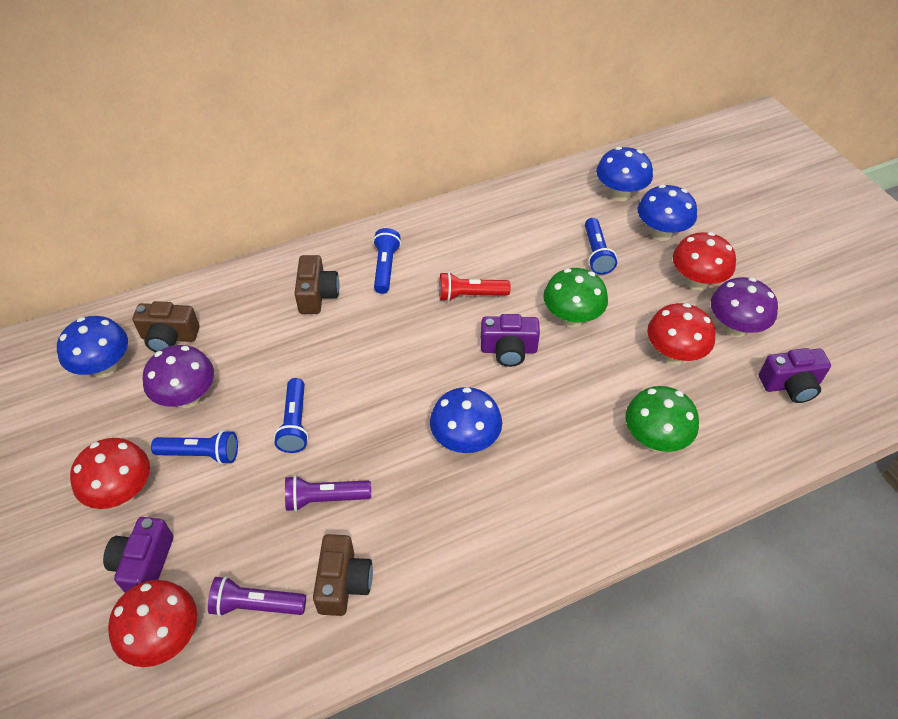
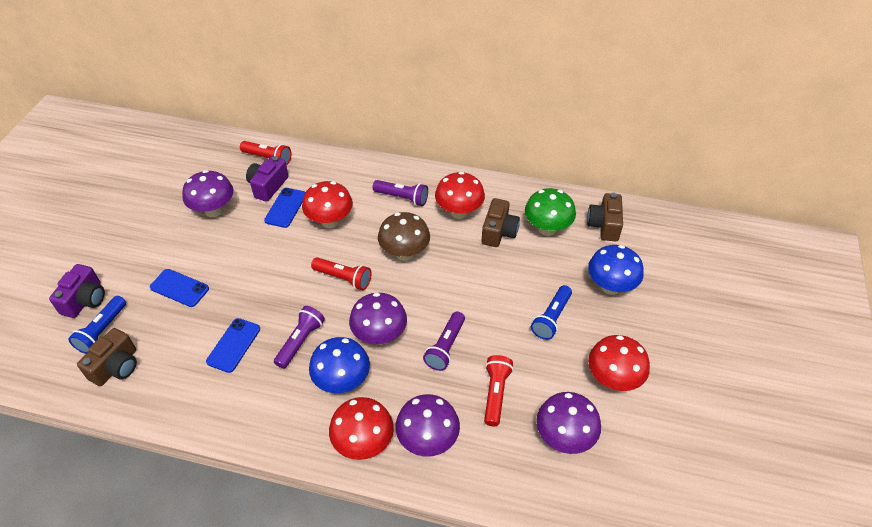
blue flashlight: [151,430,238,465] [274,378,309,453] [373,228,401,294] [585,218,617,275] = 4 -> [68,296,126,354] [531,285,572,340] = 2
blue mushroom: [57,316,128,378] [430,387,502,453] [596,147,653,201] [638,185,697,241] = 4 -> [309,337,370,393] [588,245,644,295] = 2
blue phone: none = 0 -> [150,269,209,307] [206,318,260,373] [264,188,305,228] = 3
brown mushroom: none = 0 -> [378,212,430,261] = 1
green mushroom: [543,268,608,327] [626,386,699,452] = 2 -> [525,188,576,236] = 1
purple camera: [103,517,173,593] [481,314,540,367] [759,348,831,403] = 3 -> [49,264,105,318] [246,156,289,202] = 2
purple flashlight: [208,576,306,617] [285,475,371,512] = 2 -> [274,306,325,369] [373,180,428,206] [423,311,465,371] = 3
purple mushroom: [142,345,214,408] [711,277,778,337] = 2 -> [182,170,233,217] [349,292,407,345] [395,394,460,457] [536,392,601,454] = 4
red flashlight: [439,272,511,302] = 1 -> [240,141,291,165] [311,257,371,290] [484,355,513,427] = 3

